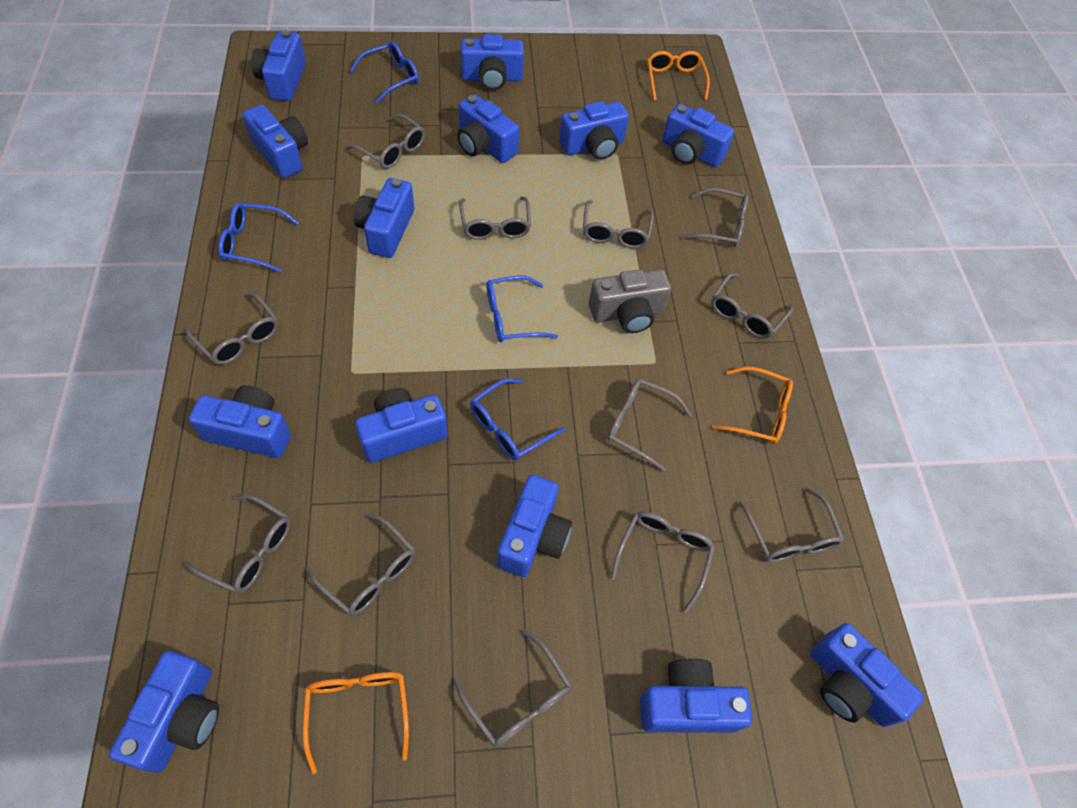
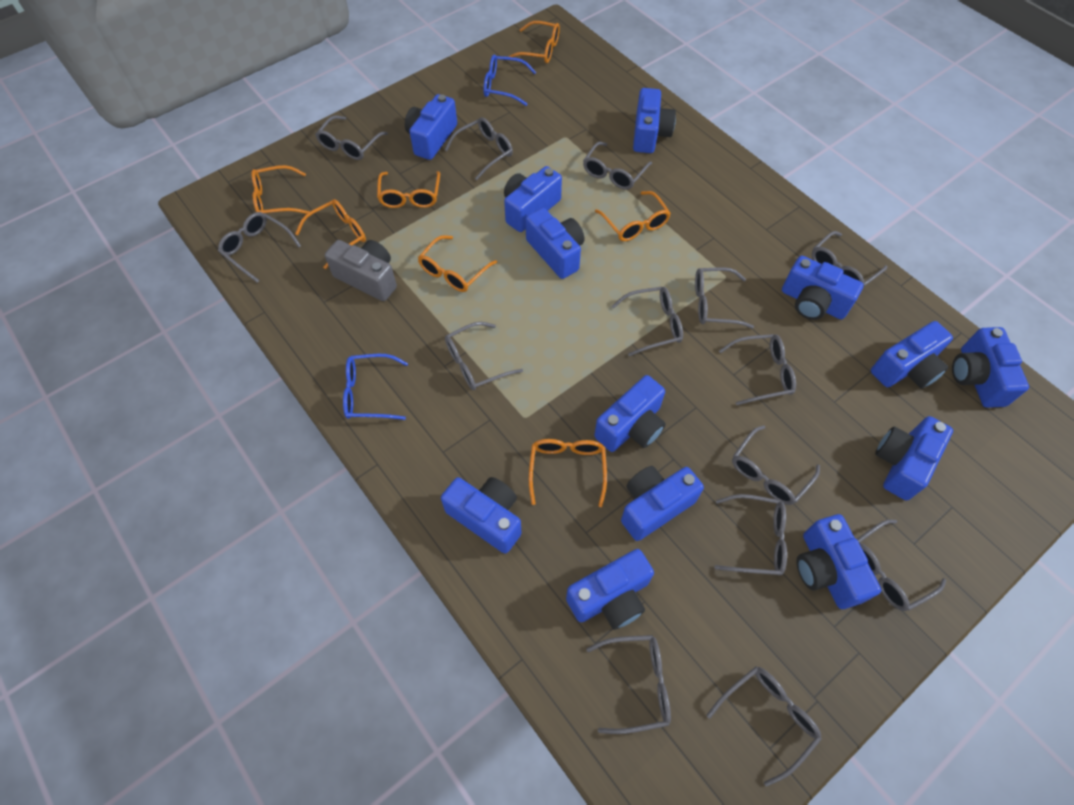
blue glasses: [218,203,299,272] [350,41,419,103] [470,378,565,460] [487,275,558,342] = 4 -> [343,354,408,420] [483,54,536,106] = 2
grey glasses: [183,495,291,594] [186,293,279,365] [306,513,415,616] [347,114,425,169] [454,630,572,747] [459,196,531,240] [583,200,654,249] [607,379,692,472] [611,512,715,613] [682,188,748,247] [711,273,793,339] [739,487,844,562] = 12 -> [218,212,301,283] [315,115,388,160] [445,117,513,180] [445,322,523,390] [583,142,652,190] [586,635,671,734] [612,287,683,356] [695,267,754,329] [707,666,822,787] [714,494,787,576] [719,334,796,405] [732,425,820,505] [812,231,887,286] [857,520,946,611] = 14
orange glasses: [303,672,409,774] [647,51,710,100] [712,367,793,444] = 3 -> [251,165,310,214] [295,199,366,269] [377,171,440,208] [418,235,497,292] [508,21,560,63] [529,439,607,507] [595,191,671,241] = 7

